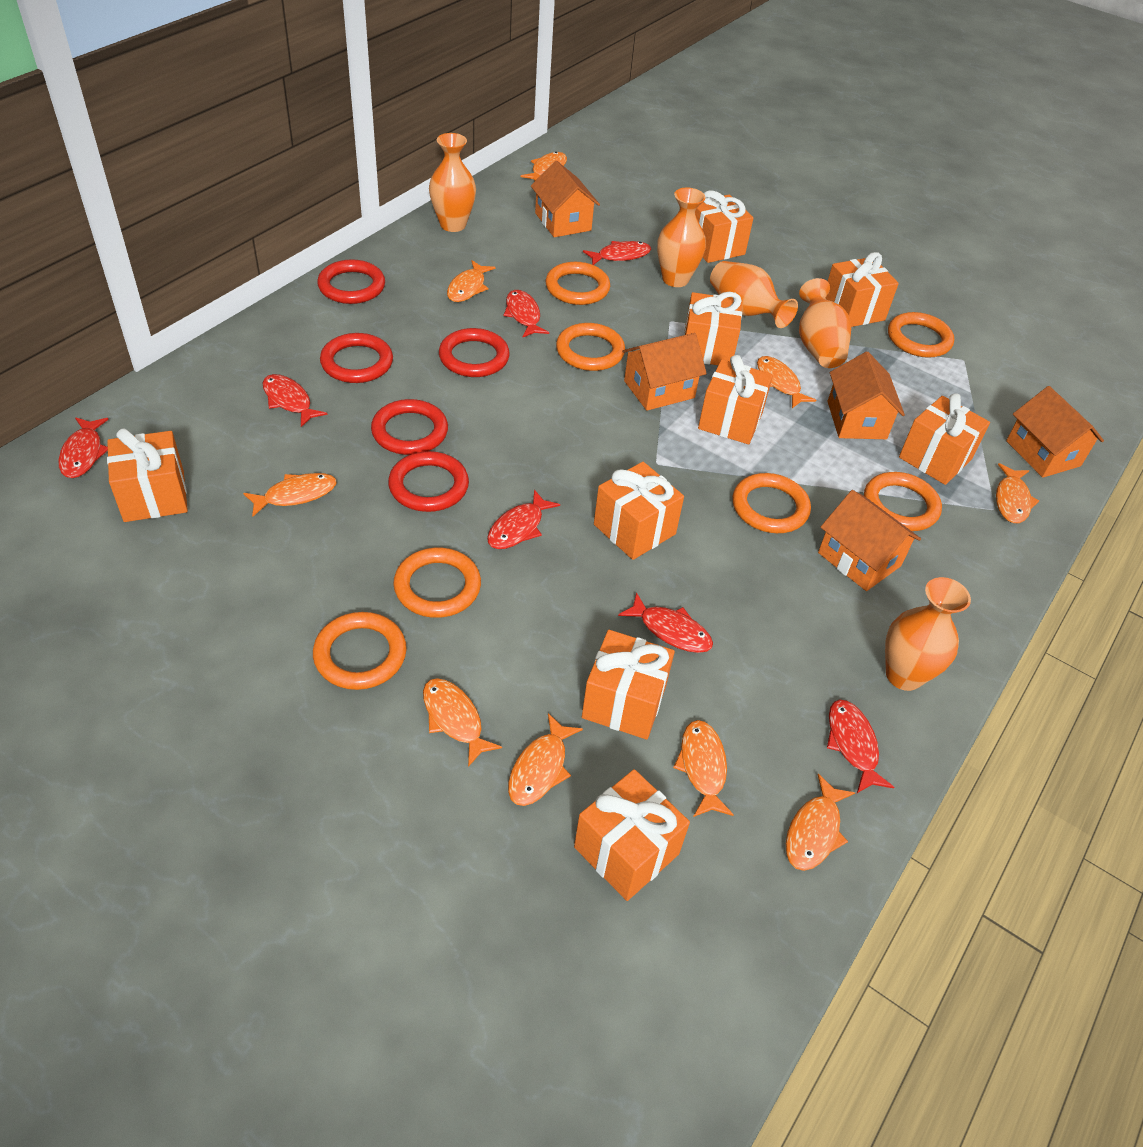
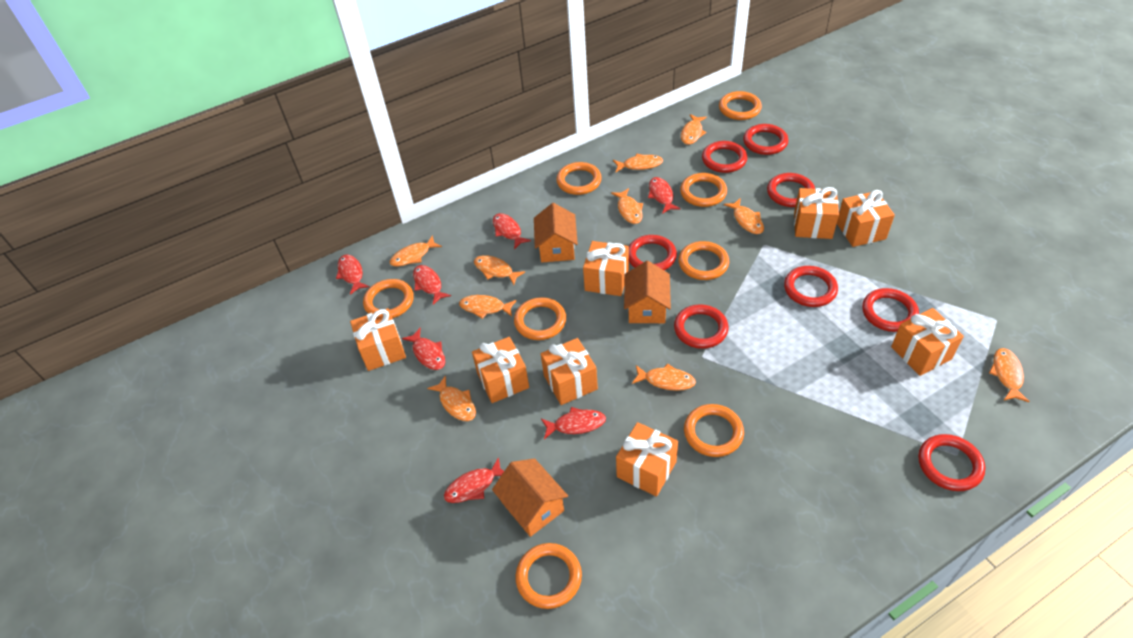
orange fish: [243,473,337,517] [423,678,502,767] [447,260,496,302] [508,713,583,806] [521,152,567,181] [673,720,734,817] [757,356,816,408] [786,774,855,871] [996,463,1039,523] = 9 -> [390,235,442,267] [427,375,476,421] [459,295,517,319] [474,255,525,285] [611,188,643,224] [613,154,663,172] [632,363,696,391] [681,114,707,145] [724,199,764,234] [989,348,1030,402] = 10
orange gift: [107,428,188,522] [574,769,690,901] [582,630,675,739] [594,462,684,560] [684,292,742,365] [695,190,754,263] [698,355,773,444] [825,252,899,327] [899,393,990,485] = 9 -> [350,308,406,371] [472,337,529,403] [541,338,598,405] [583,241,629,296] [616,422,678,497] [794,187,839,239] [837,190,895,247] [891,308,964,376] = 8
orange house: [531,161,600,237] [622,333,707,411] [818,490,921,591] [827,351,905,439] [1006,386,1104,478] = 5 -> [492,458,568,537] [534,203,578,262] [624,261,671,323] = 3
orange ring: [313,612,407,690] [393,548,481,618] [546,262,610,305] [556,323,625,371] [732,473,811,533] [864,472,942,531] [888,312,954,358] = 7 -> [363,279,414,318] [514,297,566,340] [515,543,582,609] [556,162,602,195] [678,241,729,280] [680,173,727,207] [684,404,744,457] [719,91,762,120] = 8
orange vase: [429,133,476,232] [657,188,706,287] [710,261,798,328] [799,278,851,368] [885,577,971,691] = 5 -> none = 0
red ring: [317,259,385,304] [320,333,393,383] [371,399,448,455] [388,451,469,512] [439,328,510,377] = 5 -> [629,235,677,270] [674,304,729,349] [702,141,747,173] [743,124,788,155] [767,173,815,207] [784,266,838,307] [862,288,919,332] [918,434,985,491] = 8

